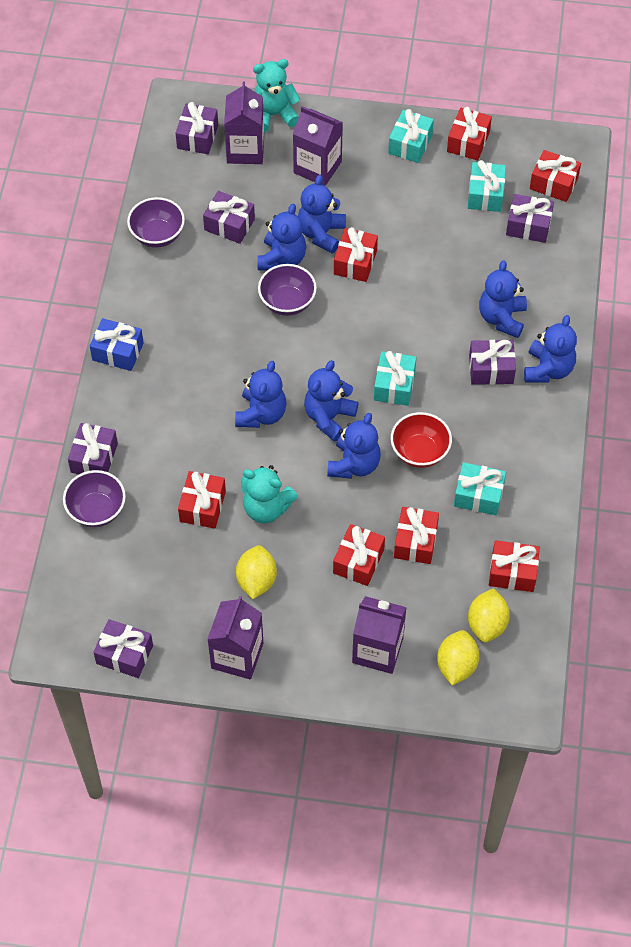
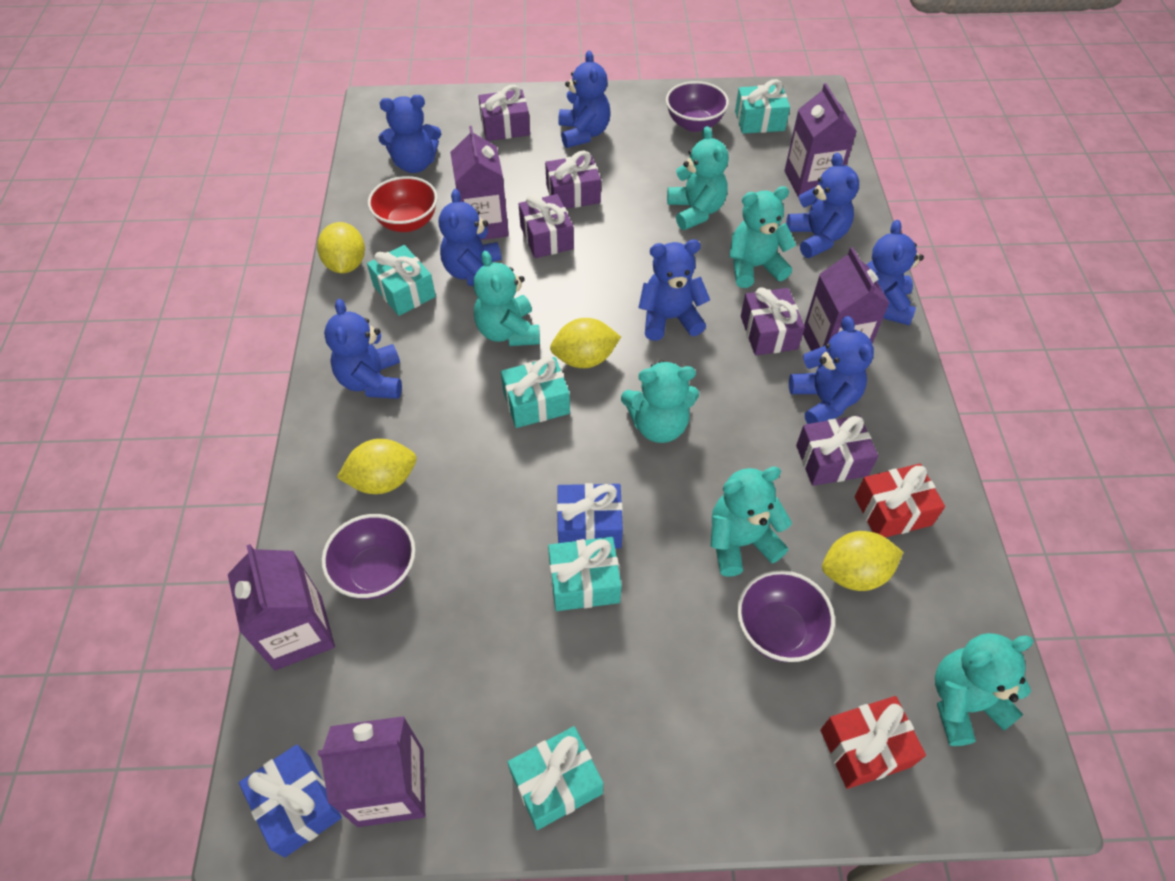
blue gift: [90,318,144,371] = 1 -> [239,744,342,858] [557,483,623,549] = 2
blue teddy bear: [235,361,287,428] [258,204,306,271] [298,175,346,253] [304,360,358,442] [327,413,381,479] [479,260,527,338] [524,315,577,383] = 7 -> [324,299,402,399] [379,95,441,173] [439,189,501,286] [558,50,610,148] [638,240,710,341] [786,153,859,258] [789,316,874,424] [867,220,924,325] = 8
purple carton: [207,596,263,679] [224,82,264,164] [293,106,343,186] [352,596,407,674] = 4 -> [228,544,335,670] [318,716,425,827] [450,126,509,240] [785,83,857,198] [803,247,890,367] = 5
purple gift: [68,423,118,474] [93,619,153,678] [176,102,218,154] [203,191,255,244] [469,340,516,385] [506,194,554,243] = 6 -> [478,85,530,141] [519,194,574,258] [545,151,601,209] [741,287,805,355] [796,416,878,486] = 5
red gift: [178,471,226,529] [333,524,385,586] [334,227,378,282] [394,507,439,564] [447,107,492,160] [489,540,540,592] [530,150,581,202] = 7 -> [820,696,926,789] [855,464,945,538] = 2
turquoise gift: [374,351,416,406] [388,109,434,163] [454,462,506,516] [468,160,506,212] = 4 -> [367,245,436,316] [501,357,570,428] [507,726,603,830] [548,537,621,611] [735,79,790,134] = 5
turquoise teddy bear: [241,465,298,523] [253,59,301,132] = 2 -> [473,251,540,346] [621,360,699,443] [667,126,729,230] [710,466,792,577] [729,186,796,288] [935,633,1033,746] = 6
yellow lemon: [236,545,277,599] [437,630,479,685] [468,588,510,642] = 3 -> [317,222,365,273] [337,439,417,494] [550,318,621,368] [822,531,903,591] = 4

